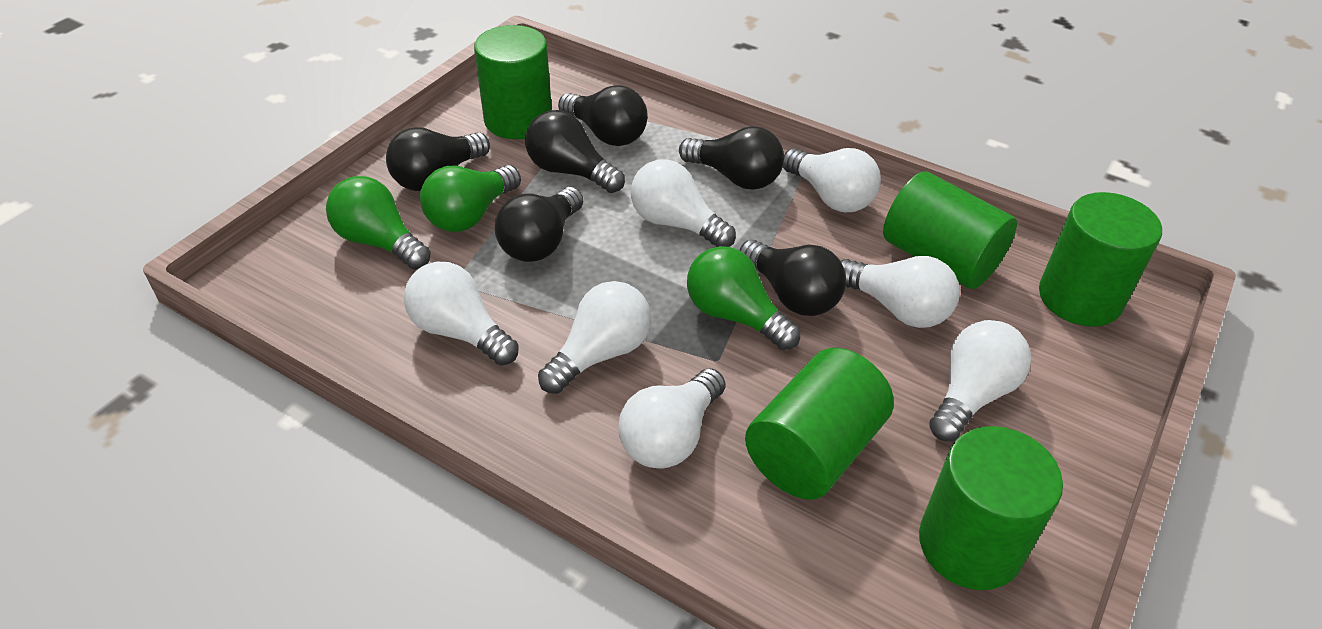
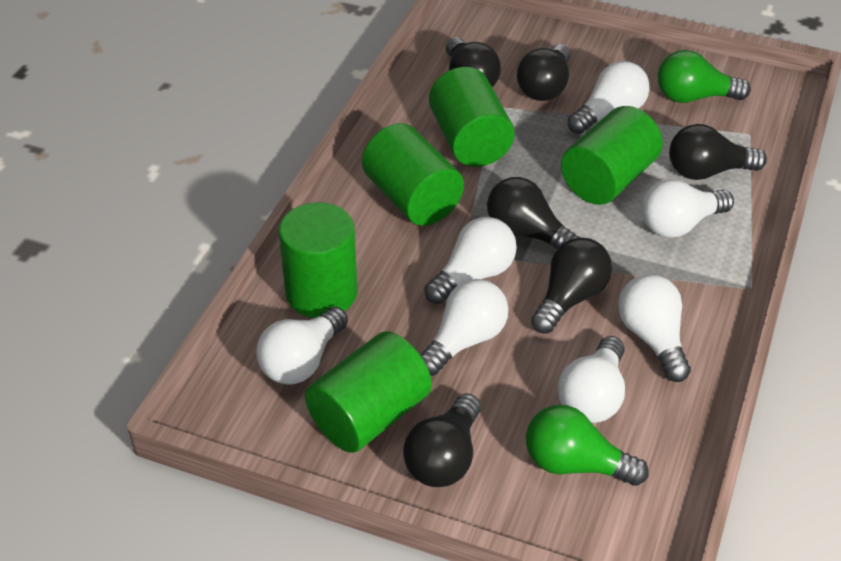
green light bulb: [326,176,431,270] [420,165,521,232] [687,246,800,350] = 3 -> [526,405,649,486] [658,50,751,103] = 2

